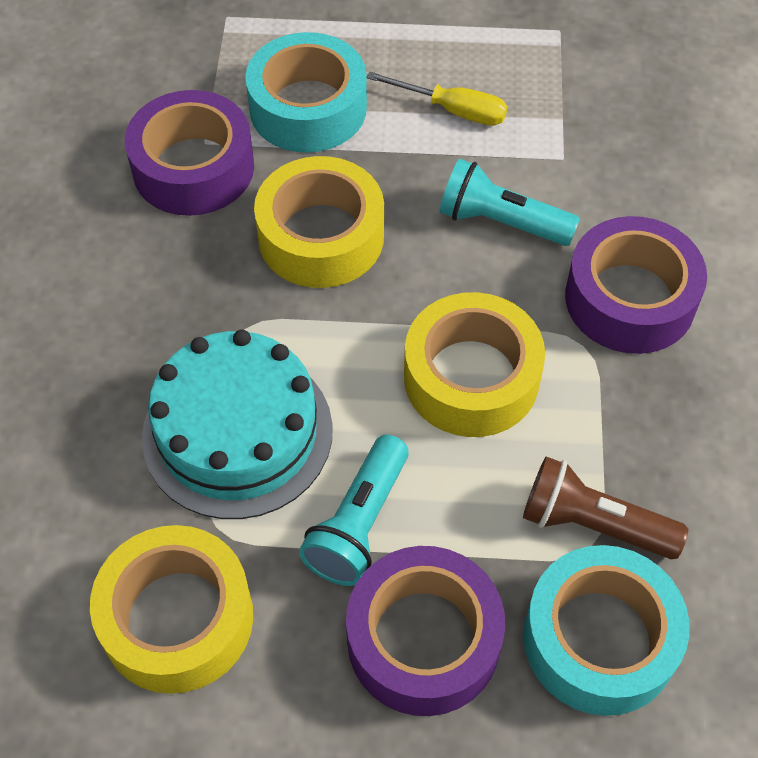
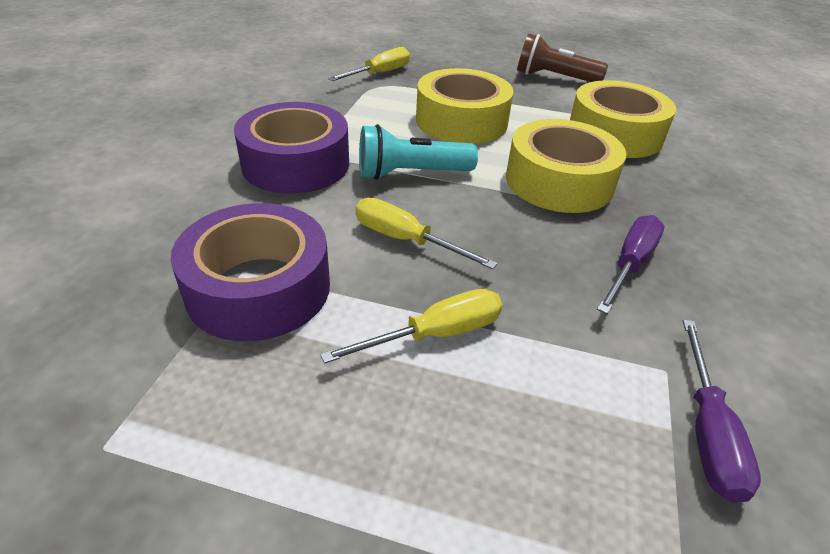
purple screwdriver: none = 0 -> [597,215,664,314] [683,319,761,503] = 2
purple tape: [125,90,254,216] [346,546,505,716] [565,216,707,354] = 3 -> [171,203,330,341] [234,102,349,194] = 2
turquoise cake: [142,329,333,519] = 1 -> none = 0
turquoise flashlight: [299,435,409,586] [439,159,580,246] = 2 -> [359,124,478,180] = 1
turquoise tape: [245,32,367,153] [523,545,690,716] = 2 -> none = 0
yellow screwdriver: [366,71,507,126] = 1 -> [320,289,503,364] [328,47,410,81] [356,198,498,269] = 3

